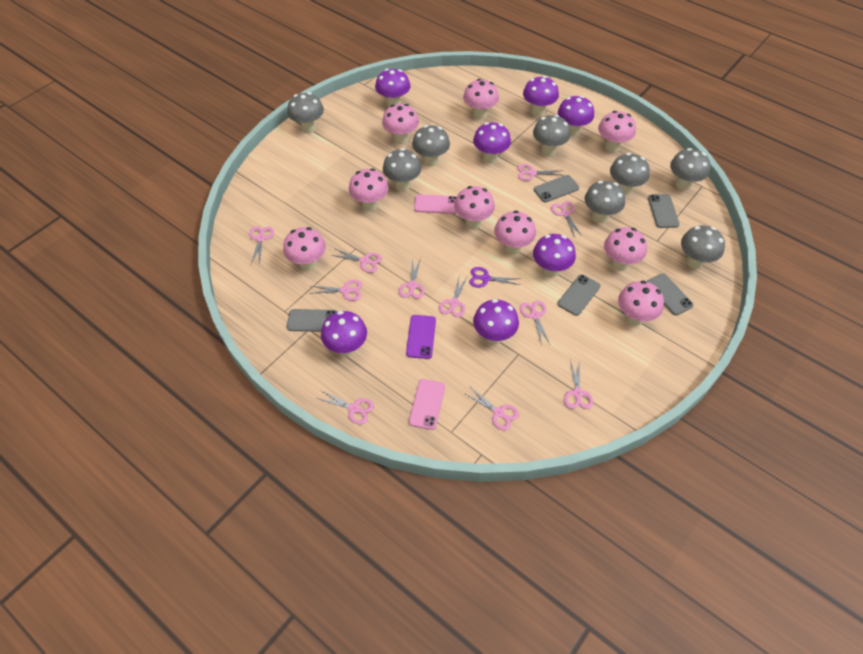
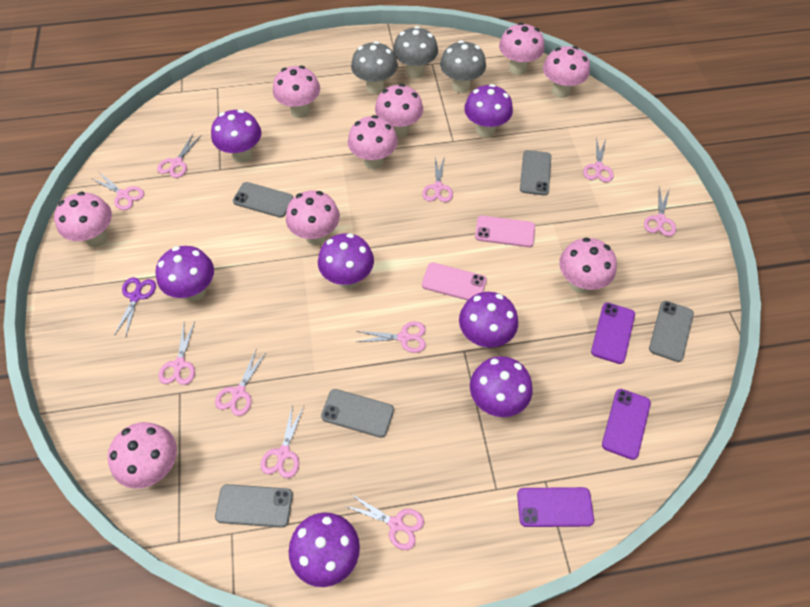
grey mushroom: [287,92,324,133] [383,148,422,191] [412,125,450,166] [533,115,570,156] [585,181,625,223] [610,153,650,195] [670,148,711,191] [681,225,725,269] = 8 -> [351,41,397,94] [393,26,438,79] [440,40,486,93] = 3
pink scissors: [249,226,274,265] [309,280,362,301] [317,390,374,424] [331,249,382,273] [398,258,425,299] [439,277,467,317] [464,388,519,430] [517,164,564,181] [520,301,550,346] [551,201,583,237] [564,360,593,409] = 11 -> [91,172,144,210] [157,134,202,178] [158,322,195,385] [215,348,267,416] [261,404,304,478] [345,494,424,550] [357,322,426,353] [422,156,453,202] [583,137,614,183] [644,187,676,237] = 10
purple phone: [406,315,436,359] = 1 -> [517,487,594,527] [591,303,635,364] [602,389,651,460] = 3

